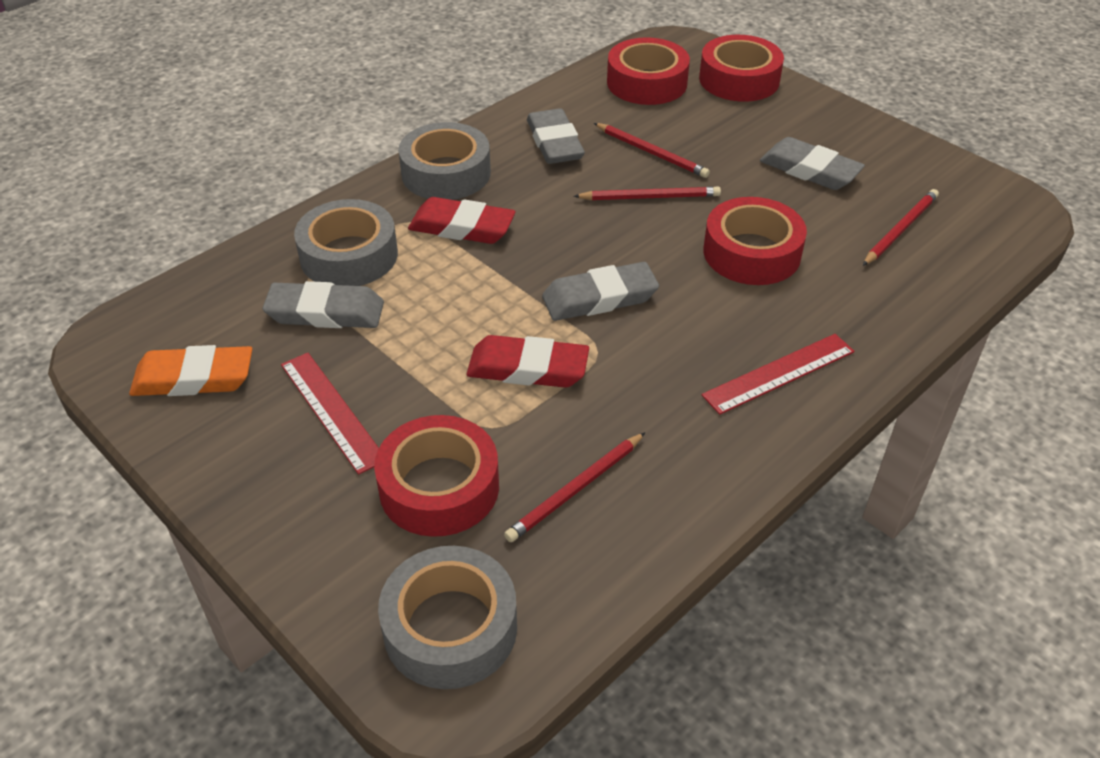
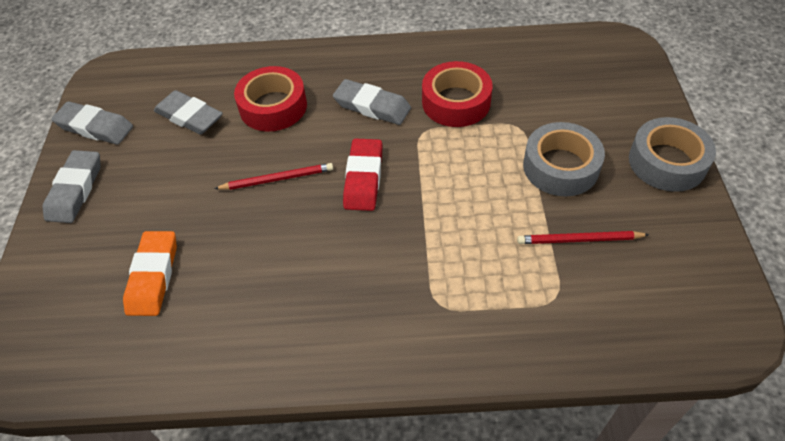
grey tape: [294,199,398,286] [378,546,517,689] [398,122,491,200] = 3 -> [523,122,605,196] [629,117,716,192] = 2
red eraser: [408,197,516,244] [467,335,589,388] = 2 -> [343,139,382,211] = 1
red pencil: [504,432,645,542] [574,186,721,200] [594,123,710,178] [863,189,939,266] = 4 -> [214,163,333,190] [517,231,650,244] = 2
red ruler: [281,353,379,475] [701,334,855,415] = 2 -> none = 0
red tape: [374,415,499,537] [607,37,690,105] [699,35,784,102] [704,197,807,285] = 4 -> [234,66,307,132] [422,61,493,127] = 2

